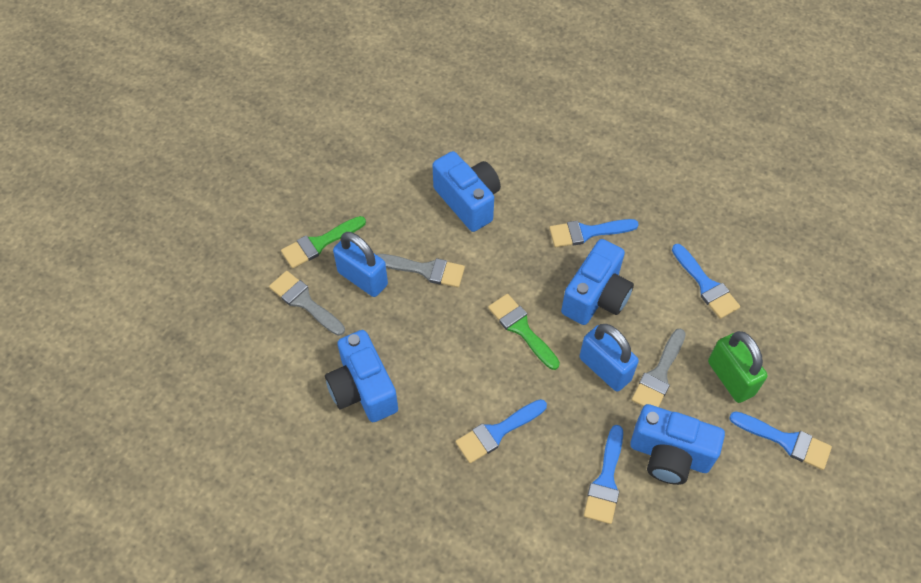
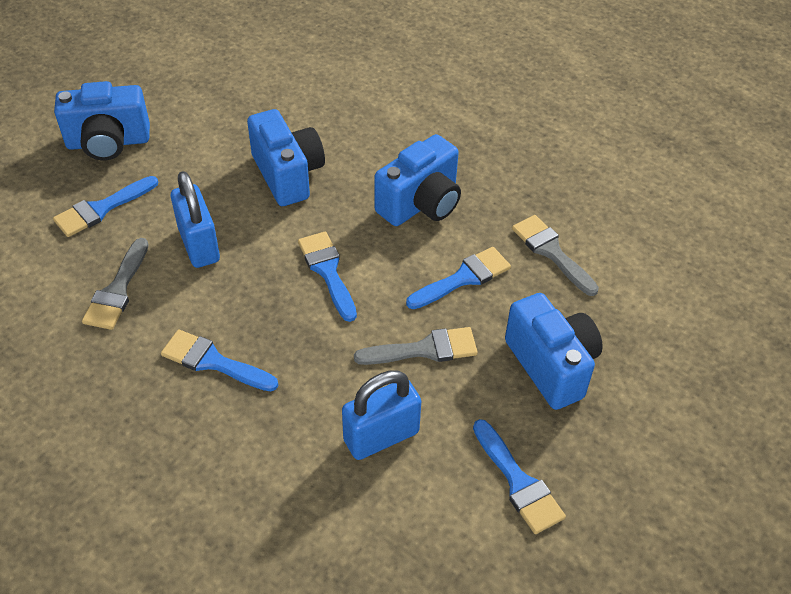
green brush: [281,216,366,268] [488,294,560,370] = 2 -> none = 0
green padlock: [708,331,768,403] = 1 -> none = 0

